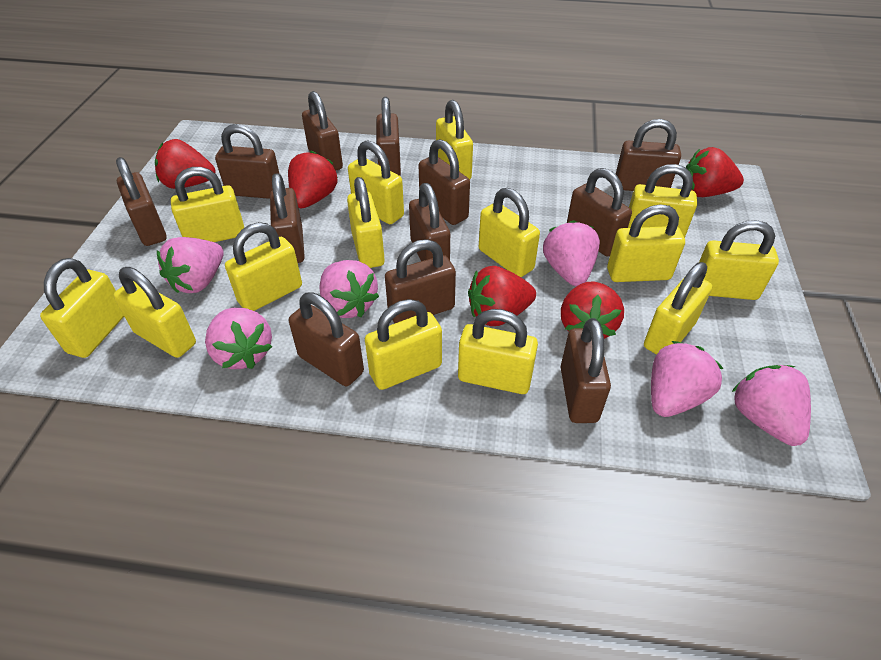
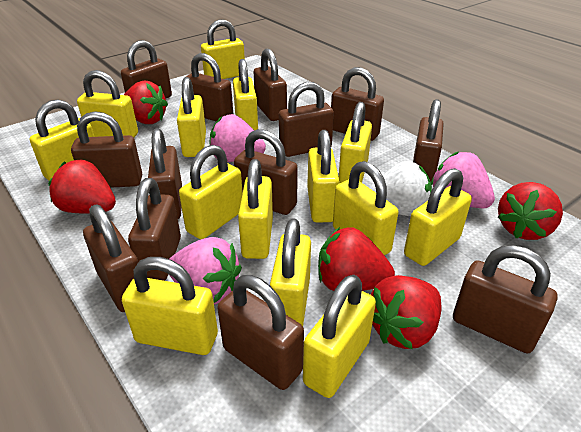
brown padlock: [116,157,167,246] [215,124,280,199] [270,173,305,263] [289,292,364,386] [302,91,343,171] [376,97,401,176] [385,239,456,323] [409,183,450,261] [419,139,470,225] [561,318,611,423] [567,168,632,257] [616,119,681,191] = 12 -> [71,111,142,188] [83,204,138,312] [121,40,172,99] [128,178,181,281] [148,128,182,219] [186,53,233,122] [217,275,304,390] [234,129,298,215] [254,48,287,121] [279,82,334,157] [331,67,384,141] [413,99,444,181] [453,245,558,353] = 13
pink strawberry: [157,237,224,293] [205,308,272,369] [319,260,379,318] [543,220,600,286] [651,341,723,417] [732,365,811,446] = 6 -> [170,237,242,305] [210,114,266,162] [431,152,495,208] = 3
white strawberry: none = 0 -> [369,161,432,216] = 1

